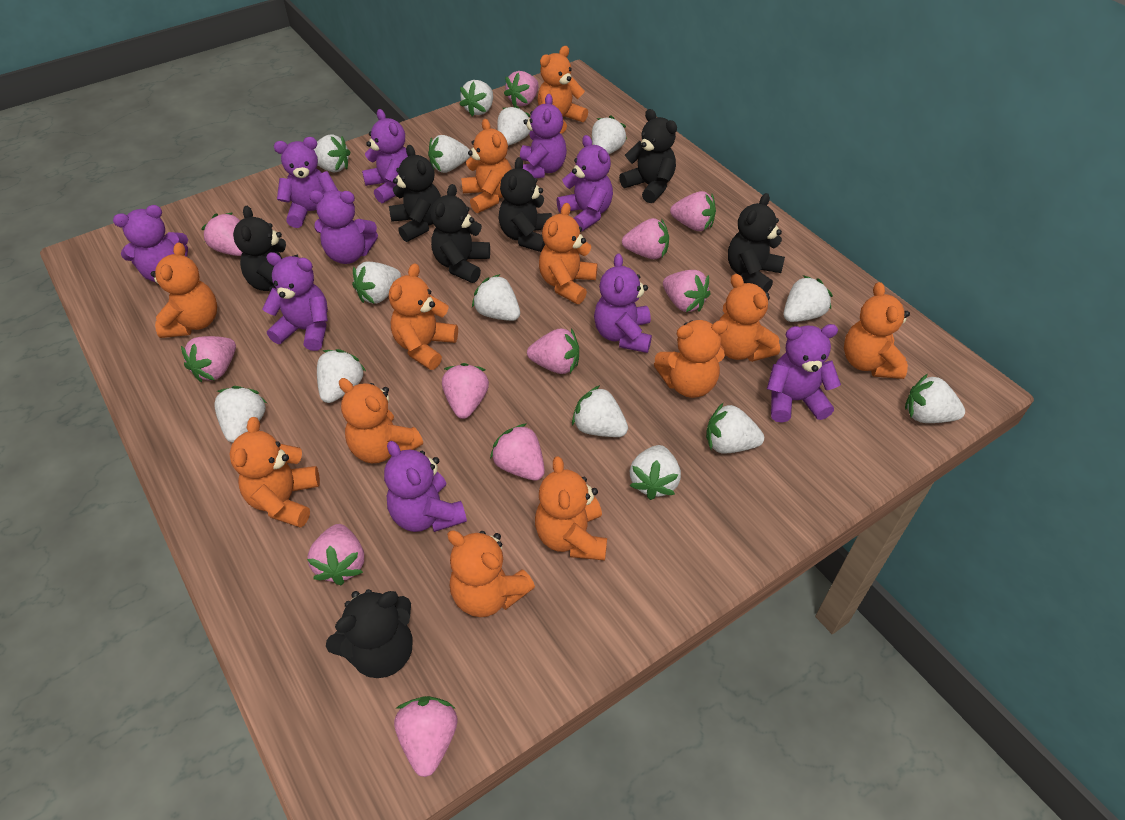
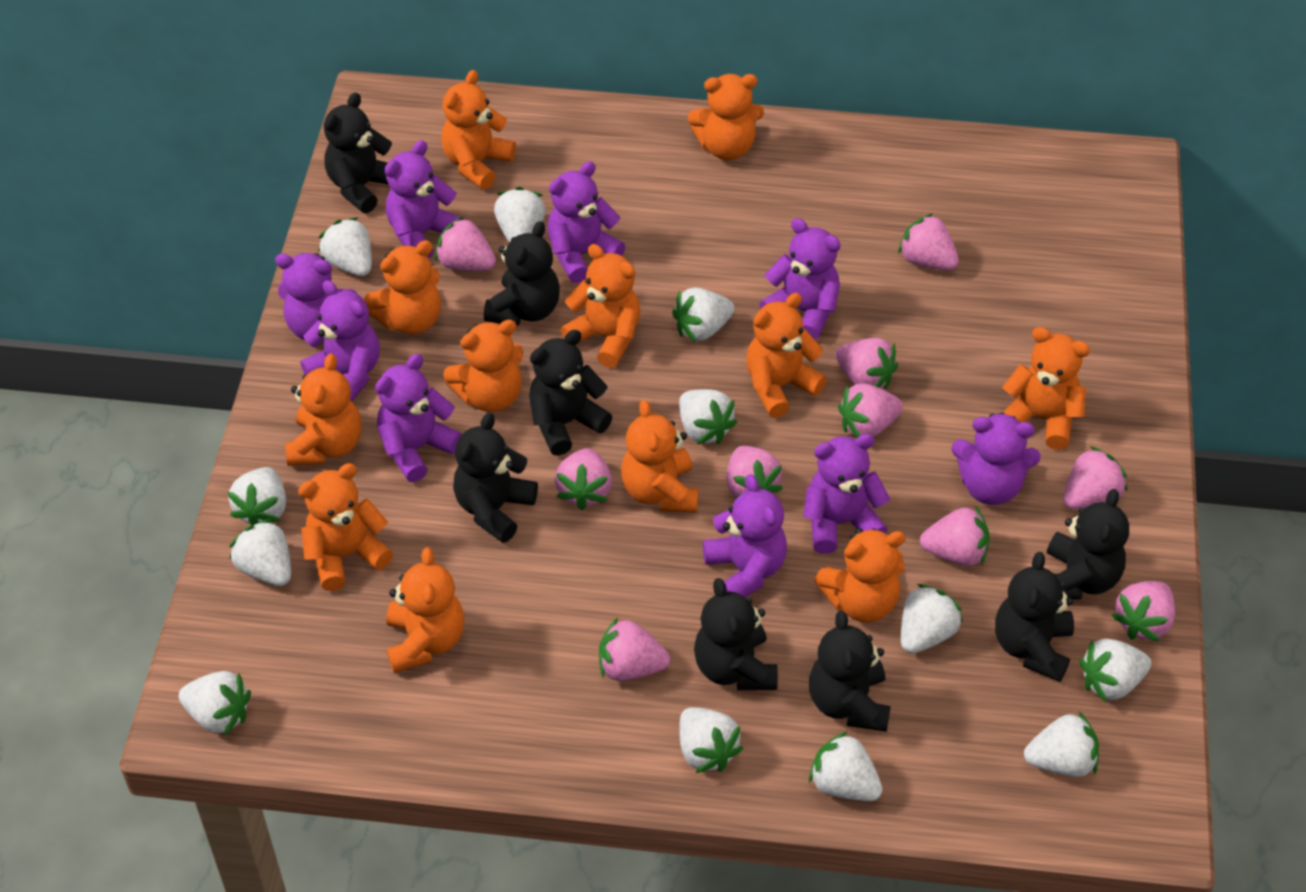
black teddy bear: [233,206,298,291] [326,589,412,678] [389,145,441,242] [431,184,490,283] [498,157,552,252] [619,109,677,203] [728,193,785,292] = 7 -> [324,92,392,213] [453,413,538,543] [484,221,560,326] [529,330,612,456] [694,578,778,690] [809,611,891,732] [995,552,1074,682] [1047,489,1129,600] = 8
pink strawberry: [181,336,236,382] [201,212,242,256] [307,524,364,585] [394,696,457,777] [442,363,489,419] [490,423,545,481] [504,71,539,106] [527,328,579,374] [622,218,669,259] [663,270,710,312] [670,191,716,231] = 11 -> [435,216,496,271] [555,448,612,510] [599,617,670,681] [726,445,783,501] [835,338,898,389] [838,383,903,438] [898,213,959,270] [920,507,990,566] [1063,446,1127,509] [1111,581,1175,642] = 10
purple teddy bear: [113,205,188,282] [262,252,328,351] [274,137,338,228] [309,190,378,264] [362,109,408,203] [384,441,467,532] [520,94,567,178] [557,135,613,232] [594,254,652,353] [767,324,841,423] = 10 -> [275,253,357,340] [300,280,380,401] [375,354,462,482] [385,140,464,258] [547,161,625,283] [703,474,787,597] [759,218,841,340] [803,434,890,554] [951,413,1041,505] = 9
white strawberry: [214,386,267,443] [314,134,350,172] [317,349,366,403] [352,262,401,304] [428,135,470,173] [459,80,493,117] [472,274,520,321] [497,105,531,146] [572,385,628,437] [592,115,627,154] [630,445,681,500] [706,403,764,454] [784,275,833,322] [905,374,965,423] = 14 -> [179,671,251,735] [228,467,286,525] [229,519,291,586] [318,217,372,276] [494,187,546,243] [672,288,734,342] [679,389,738,444] [679,707,743,773] [809,731,882,801] [901,584,963,654] [1024,712,1099,777] [1080,639,1151,702] = 12

